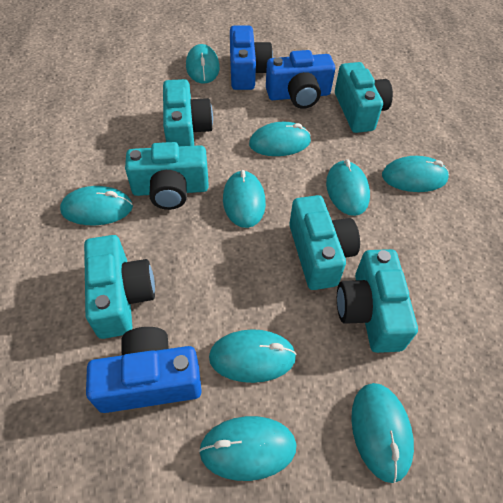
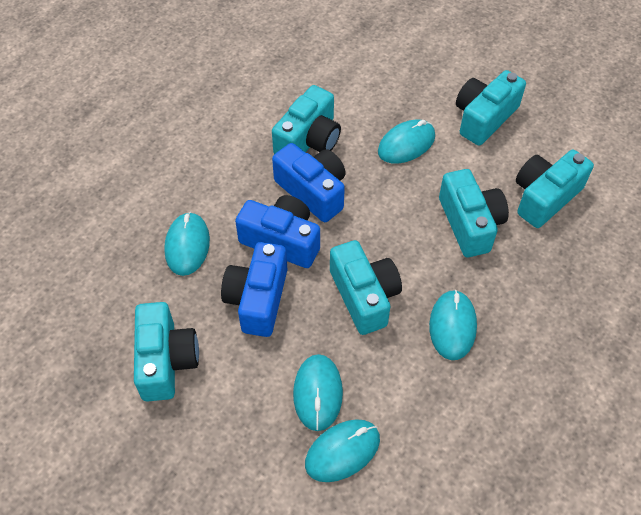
turquoise mouse: [60,186,133,225] [186,44,220,84] [199,416,297,481] [209,329,297,383] [223,170,266,228] [249,122,311,156] [326,159,370,216] [351,383,414,483] [382,156,449,192] = 9 -> [164,212,210,276] [293,354,343,431] [305,419,380,482] [378,120,435,164] [429,290,477,360] = 5

